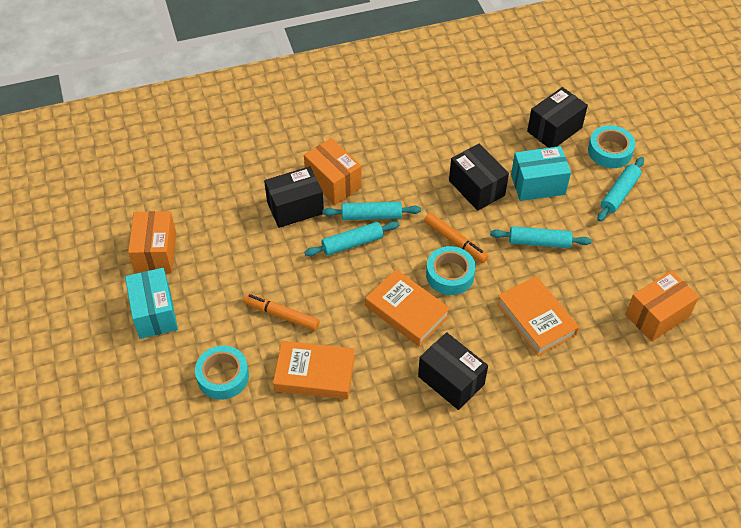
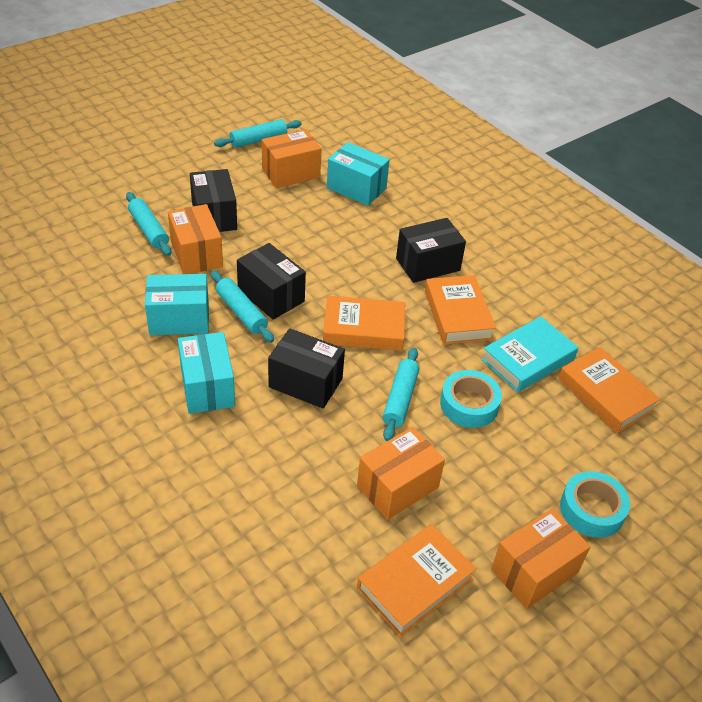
orange book: [273,341,355,399] [365,269,450,346] [497,276,579,356] = 3 -> [323,296,405,351] [357,524,477,637] [425,275,496,344] [558,347,660,433] = 4
orange box: [128,211,176,274] [304,138,362,205] [625,270,699,342] = 3 -> [168,204,223,274] [262,129,322,188] [357,427,445,520] [491,508,590,609] = 4
orange marker: [243,293,320,331] [424,213,488,263] = 2 -> none = 0
turquoise book: none = 0 -> [481,316,578,393] = 1
turquoise box: [125,268,178,339] [511,146,571,201] = 2 -> [145,274,209,335] [178,332,235,414] [327,142,390,206] = 3
turquoise tape: [195,346,249,400] [426,246,476,295] [588,125,635,168] = 3 -> [440,370,502,428] [560,471,630,538] = 2

